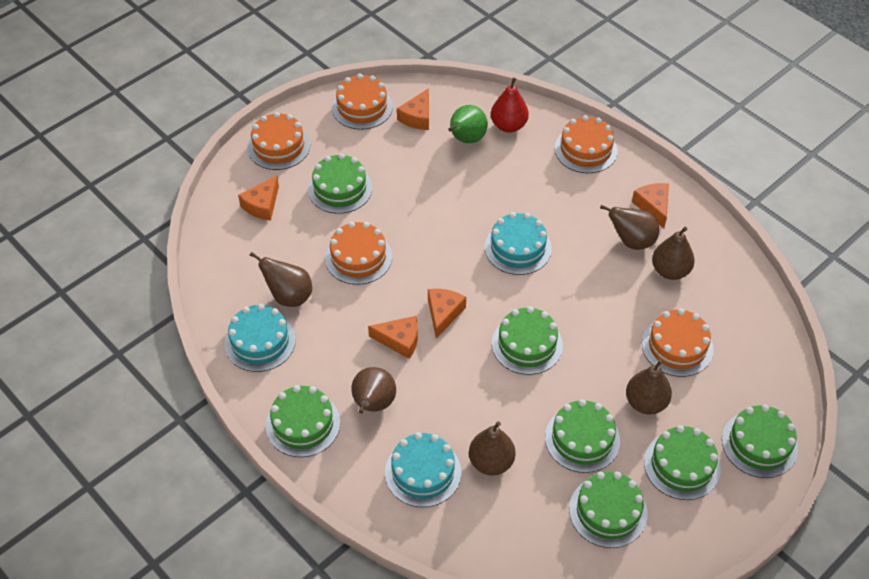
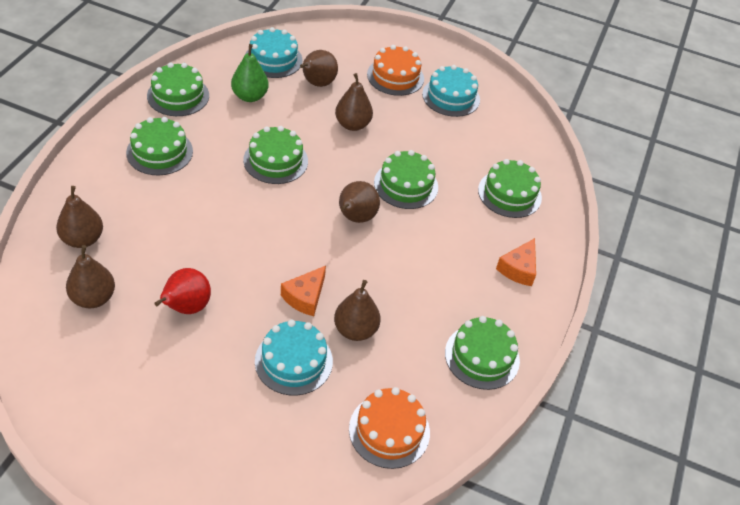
green cake: [266,385,340,457] [308,153,372,214] [492,306,563,375] [545,399,620,473] [569,471,648,548] [644,425,721,500] [722,404,798,478] = 7 -> [126,117,193,175] [147,62,209,116] [243,126,308,184] [374,150,438,209] [445,316,520,390] [478,159,542,218] = 6
orange cake: [247,112,310,170] [325,222,392,285] [332,74,393,130] [555,115,618,173] [642,308,714,377] = 5 -> [349,387,430,469] [367,45,424,96] = 2
orange cheese: [238,175,279,221] [368,316,418,359] [397,88,429,130] [428,289,466,339] [632,183,669,229] = 5 -> [281,266,326,316] [496,238,536,286] = 2

